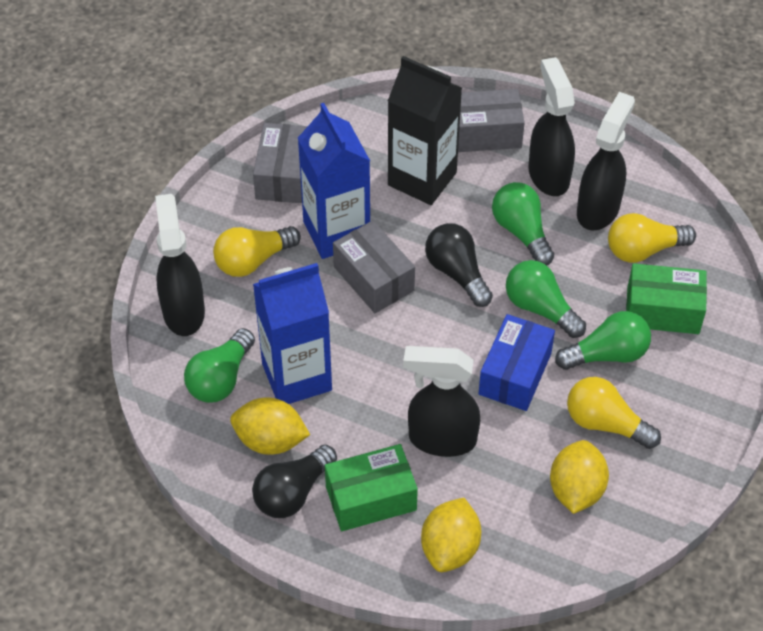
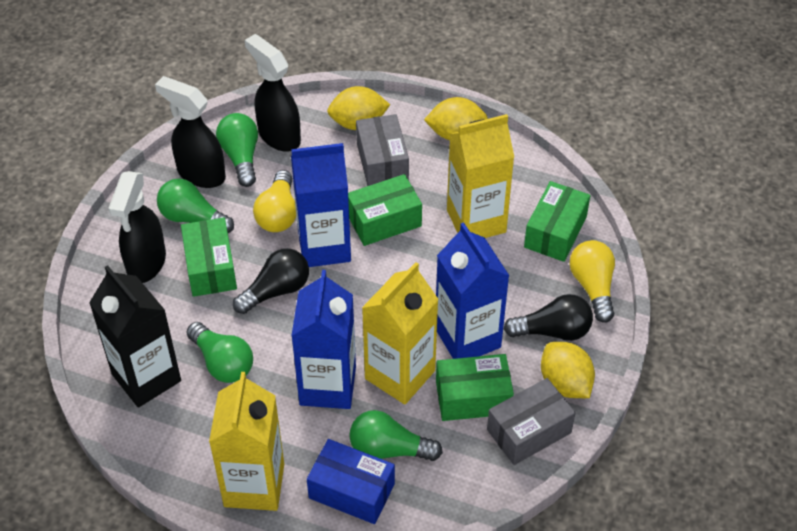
black spray bottle: [155,194,205,336] [403,346,480,457] [528,57,575,196] [577,92,635,230] = 4 -> [109,171,166,283] [155,76,226,188] [245,34,301,152] = 3
blue carton: [253,263,332,404] [298,103,370,259] = 2 -> [291,143,351,267] [291,270,356,409] [436,222,509,359] = 3
green box: [325,444,418,531] [626,263,707,334] = 2 -> [181,217,237,297] [348,174,422,246] [436,354,514,421] [524,181,590,262] = 4
grey box: [253,123,308,203] [333,220,415,313] [458,89,525,152] = 3 -> [356,114,409,186] [487,378,575,465] = 2
yellow carton: none = 0 -> [209,372,284,511] [362,262,439,404] [447,114,514,238] = 3
yellow light bulb: [213,226,301,277] [567,377,661,449] [608,213,696,263] = 3 -> [253,170,296,232] [570,240,615,323] = 2

